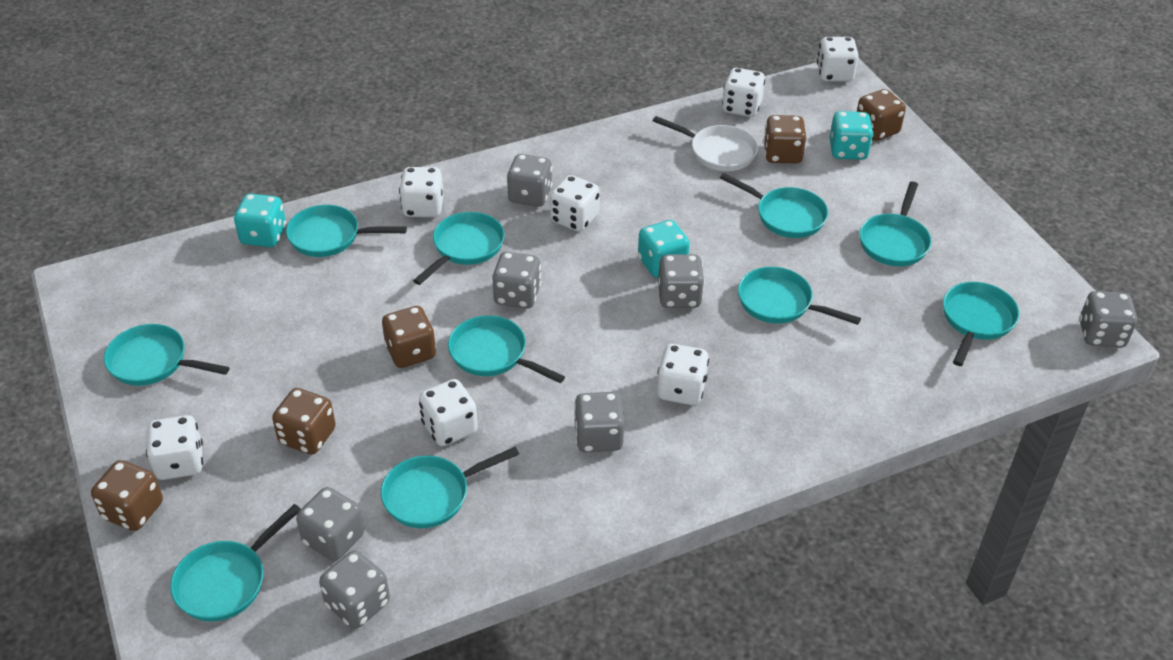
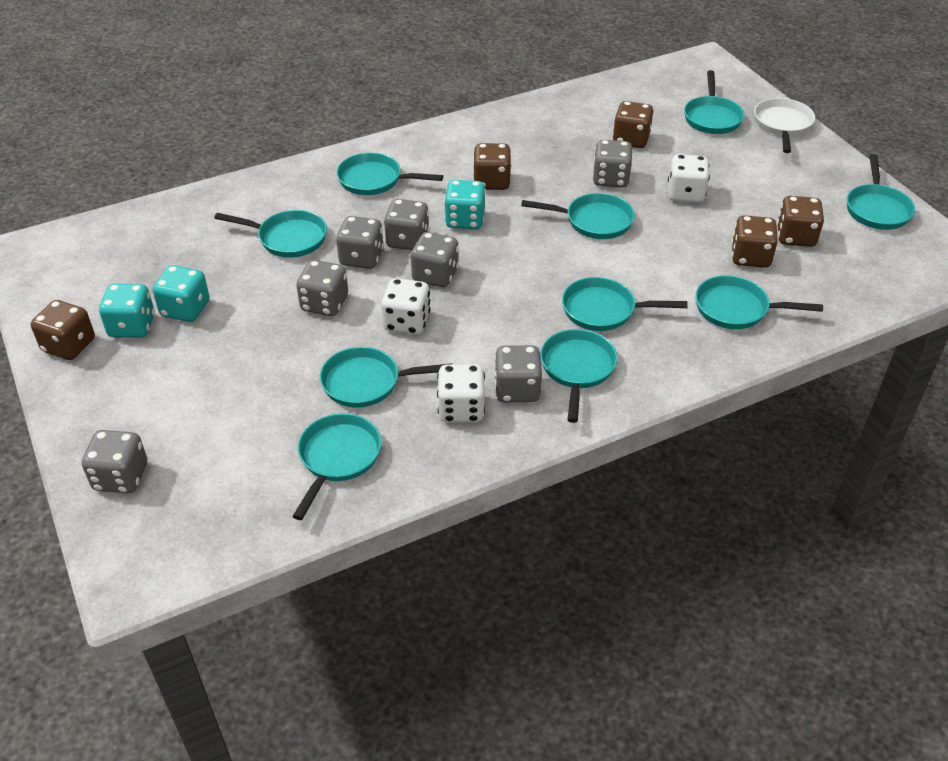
white dice: [146,415,203,480] [399,167,443,217] [419,379,478,446] [550,175,600,232] [657,344,709,405] [722,68,765,117] [817,37,859,82] = 7 -> [381,278,431,335] [437,364,485,422] [668,154,710,203] = 3

